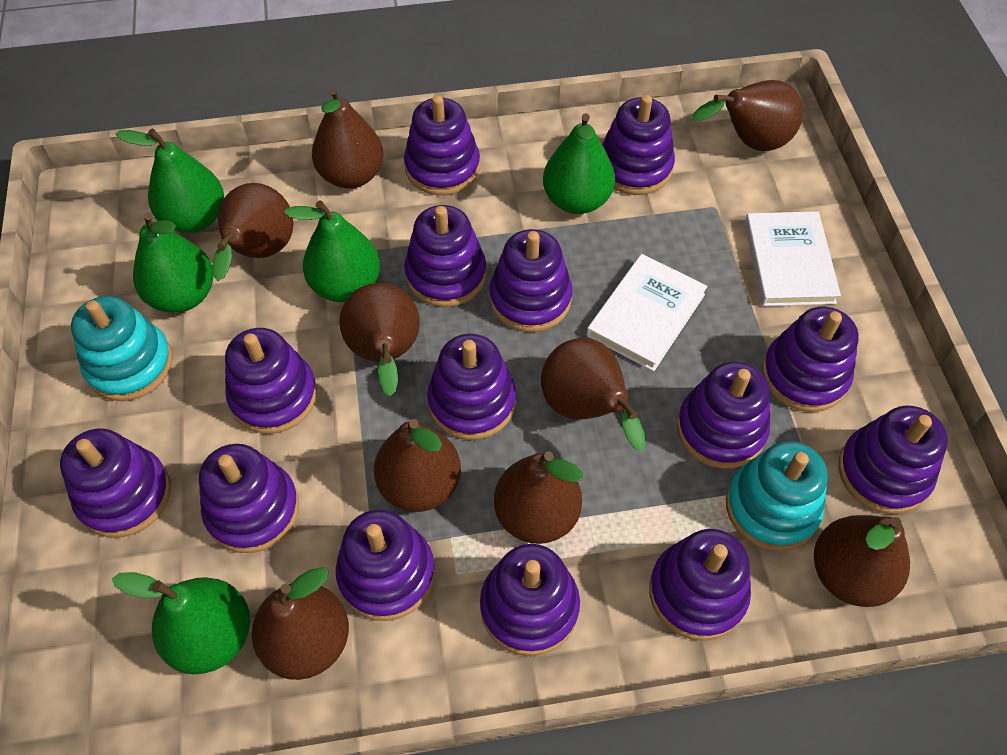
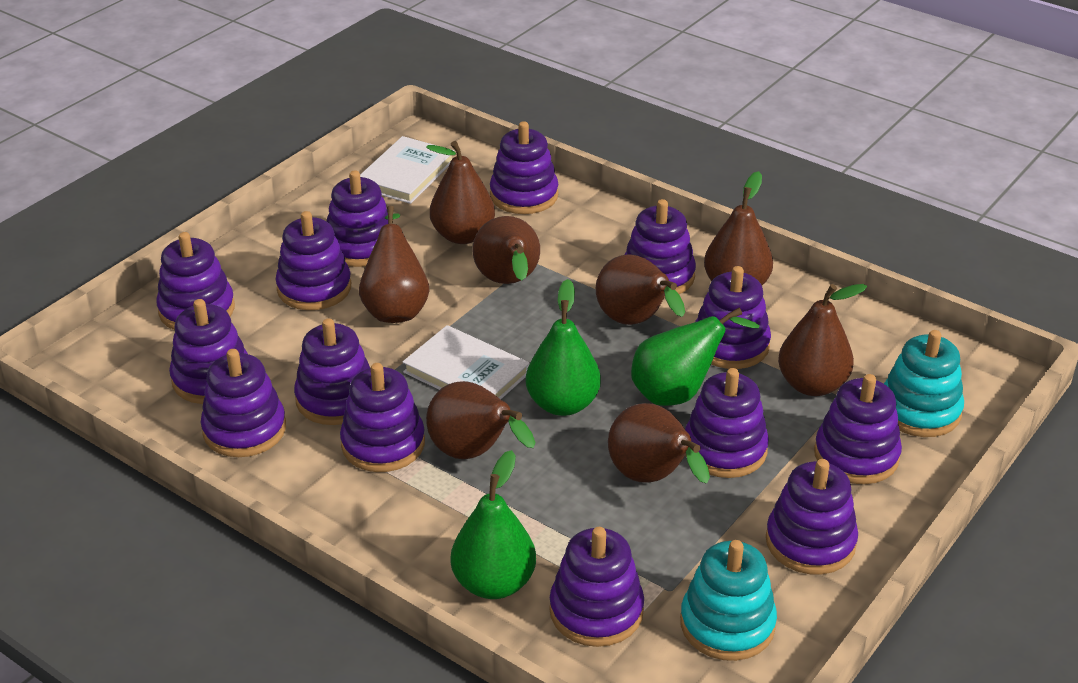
brown pear: [212,183,294,281] [252,567,349,680] [312,87,384,189] [339,283,420,396] [374,419,461,512] [494,451,583,544] [541,338,646,451] [692,80,803,151] [814,515,910,607] = 9 -> [359,206,430,323] [426,141,495,244] [426,381,536,459] [472,216,540,284] [596,254,685,325] [608,403,710,484] [704,171,773,285] [778,284,867,396] = 8
green pear: [112,572,250,674] [116,129,224,233] [133,212,213,313] [284,201,380,302] [543,113,615,214] = 5 -> [451,450,536,599] [526,279,601,416] [631,308,760,406] = 3

